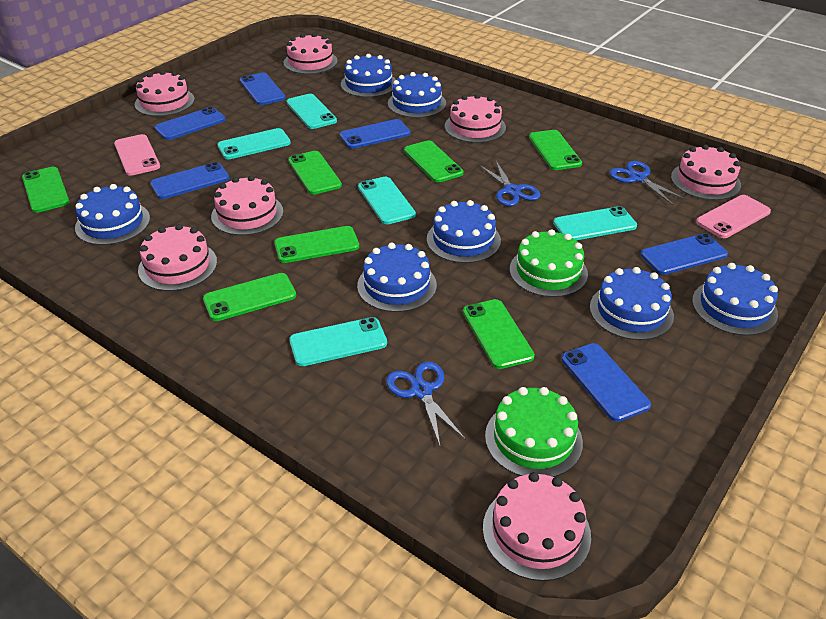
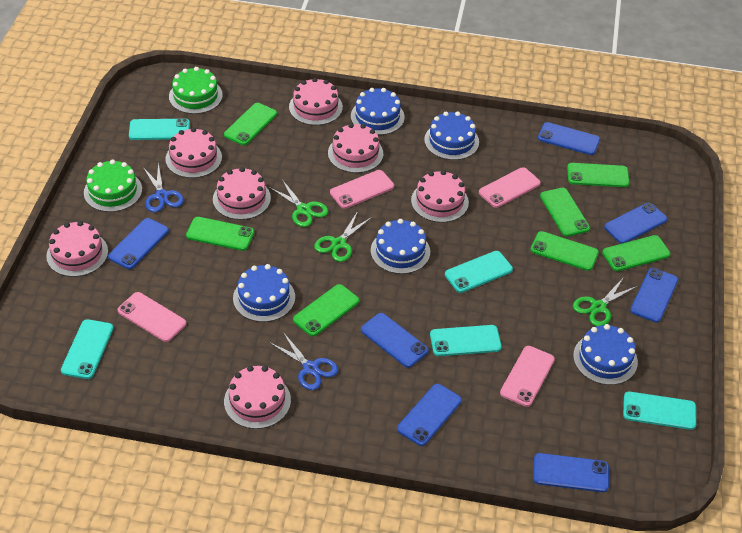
blue cake: [75,184,150,245] [341,54,396,97] [357,243,437,312] [388,72,446,118] [427,200,501,263] [590,267,674,340] [692,263,778,336] = 7 -> [233,264,295,322] [351,88,405,135] [371,219,430,274] [424,112,479,160] [573,324,638,385] = 5
blue phone: [150,162,229,199] [155,107,226,140] [240,73,285,105] [340,119,411,149] [561,343,651,422] [641,233,728,275] = 6 -> [108,218,169,269] [361,313,429,368] [397,384,462,446] [533,453,609,492] [538,122,600,155] [604,203,667,244] [630,268,678,323] = 7
blue scissors: [386,362,466,446] [479,161,541,206] [609,161,687,205] = 3 -> [143,162,184,212] [269,332,338,390] = 2
green scissors: none = 0 -> [269,180,328,227] [314,211,372,262] [573,277,638,326] = 3
pink phone: [114,134,160,176] [696,195,771,238] = 2 -> [117,292,186,342] [330,170,394,209] [479,167,541,208] [500,346,555,407] = 4

